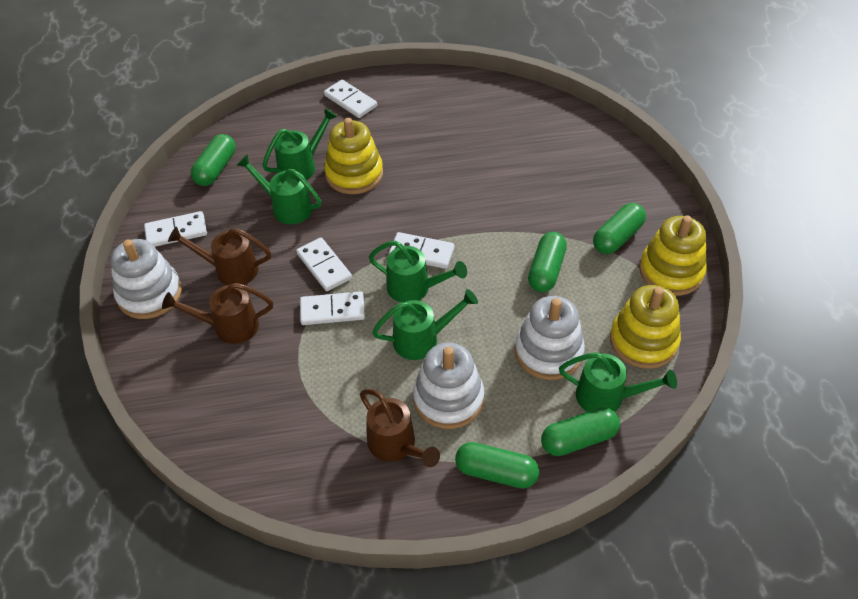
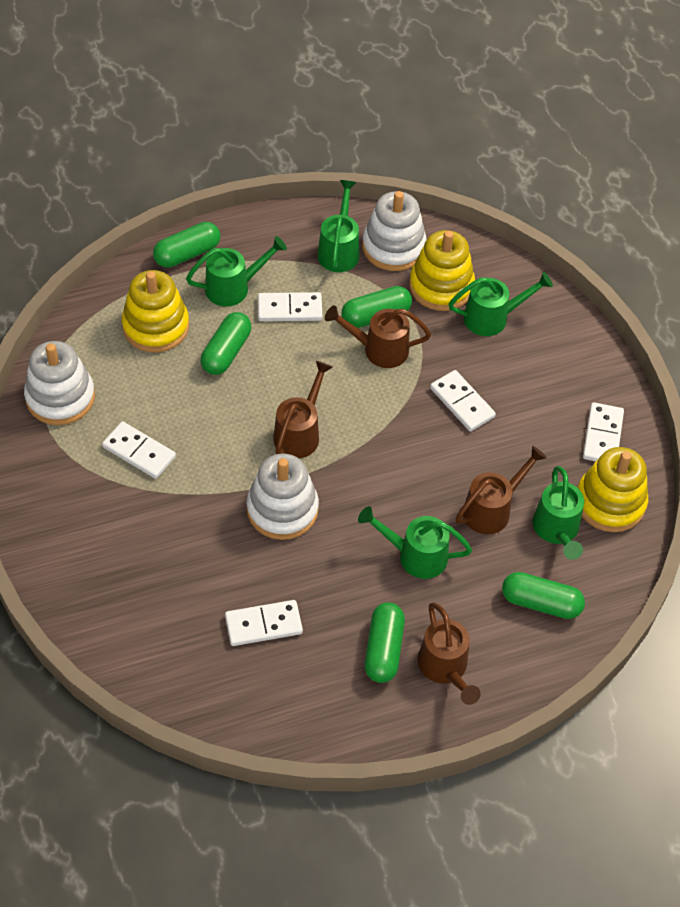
brown watering can: [162,283,273,344] [168,227,271,285] [360,389,440,467] = 3 -> [273,361,333,458] [325,305,431,368] [418,602,481,705] [456,446,547,534] = 4

